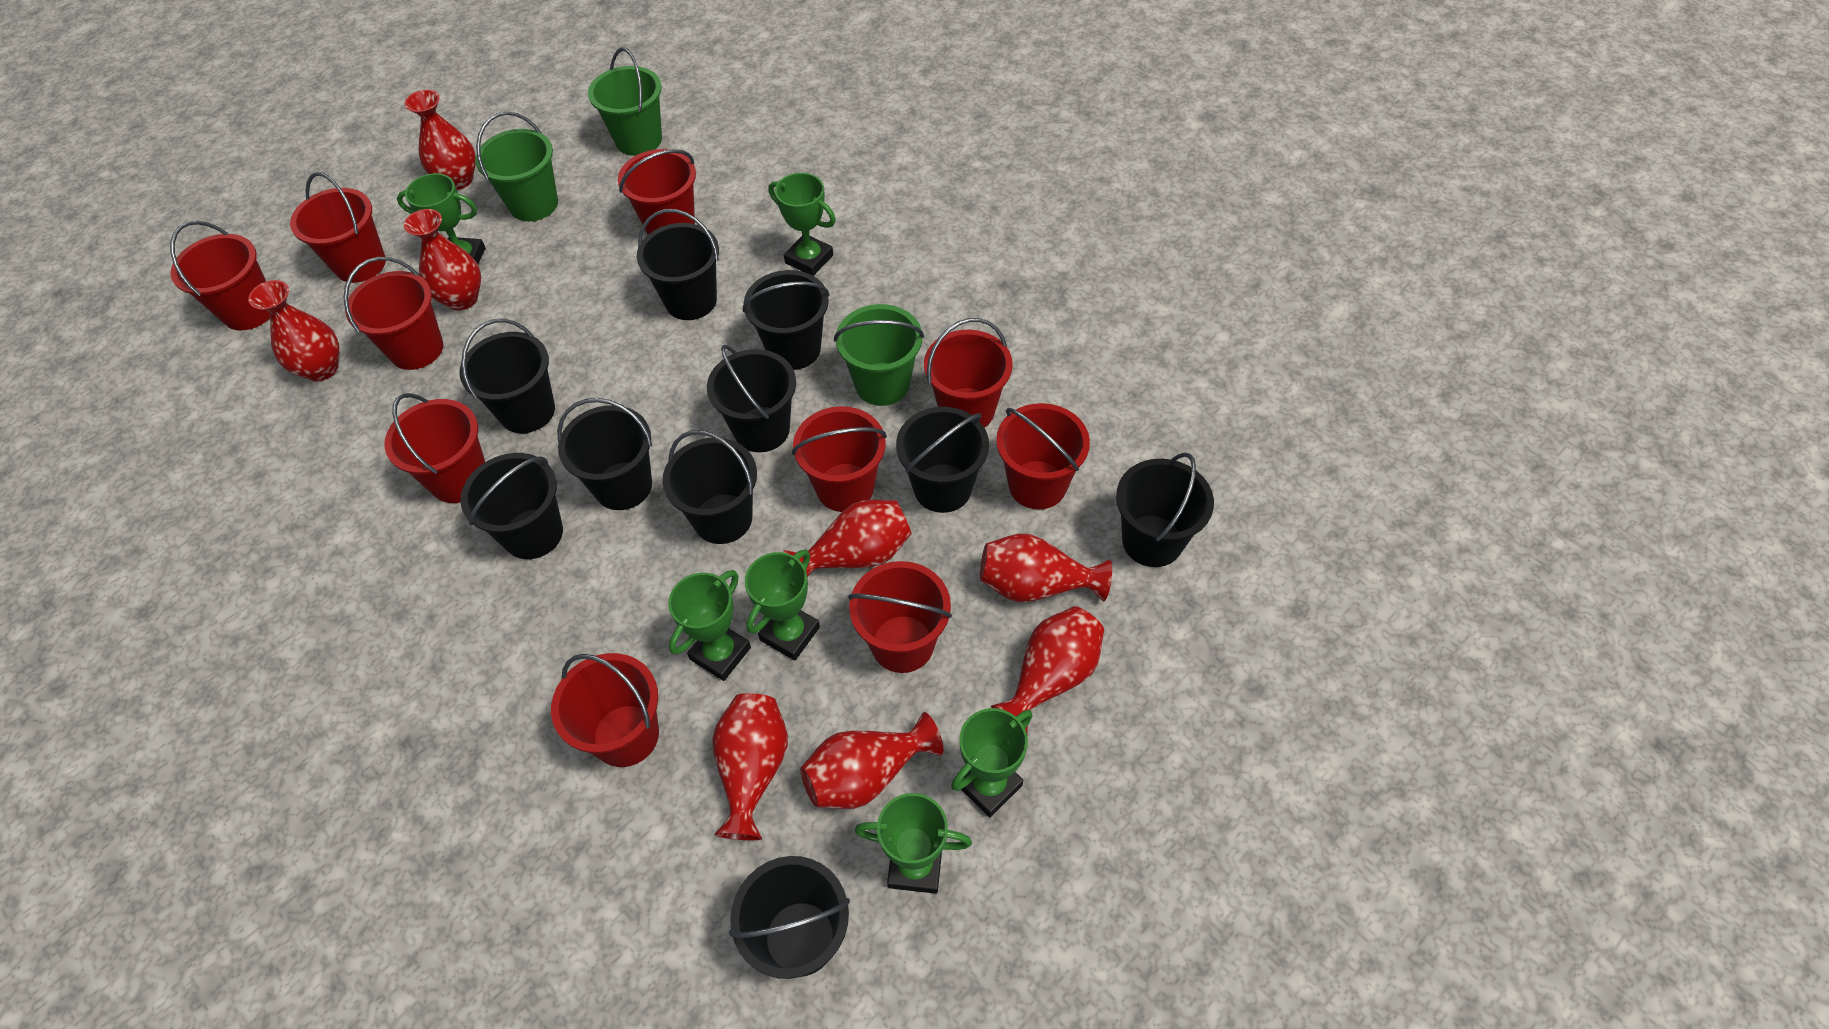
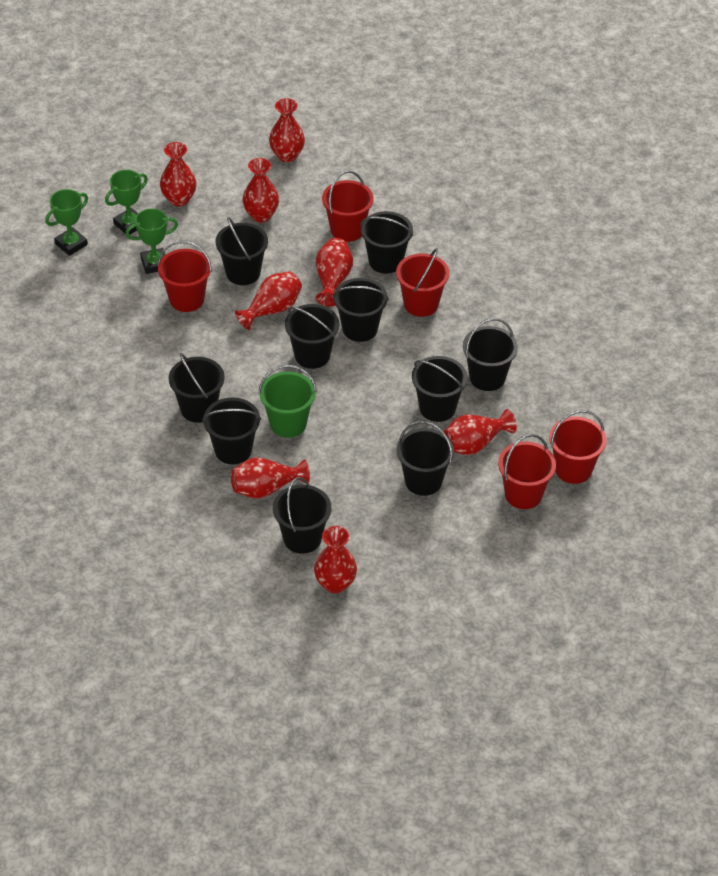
green bucket: [475,111,558,221] [588,47,662,156] [834,304,924,406] = 3 -> [258,365,317,438] = 1
green trophy: [397,173,485,264] [668,570,751,681] [745,549,820,660] [769,173,836,276] [855,793,972,894] [951,708,1033,817] = 6 -> [45,189,88,256] [105,170,148,235] [126,209,178,274] = 3
red bucket: [170,221,270,331] [290,172,386,283] [343,257,443,370] [384,393,485,503] [551,653,659,767] [618,149,696,234] [792,406,887,512] [848,561,952,673] [924,318,1013,428] [996,403,1090,510] = 10 -> [158,241,212,312] [322,171,373,242] [396,248,449,317] [498,434,556,509] [549,410,606,484] = 5

